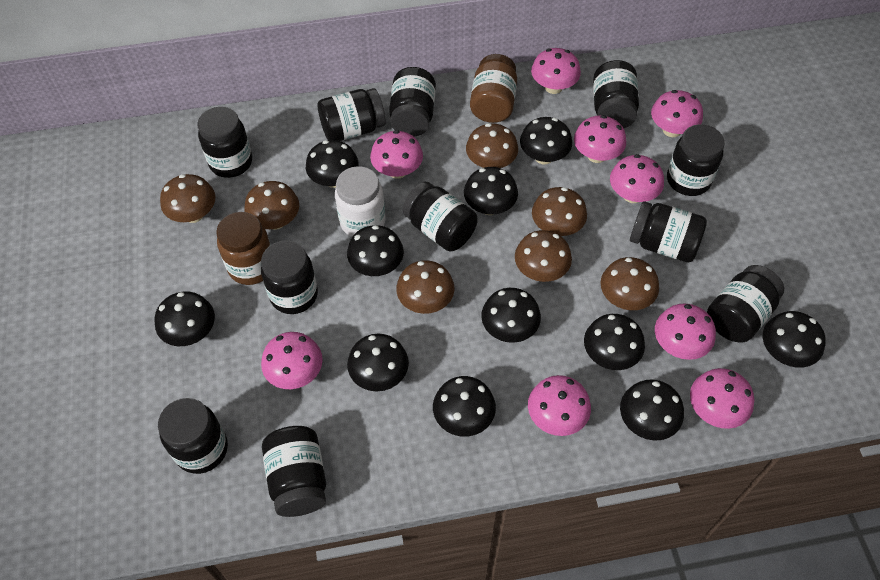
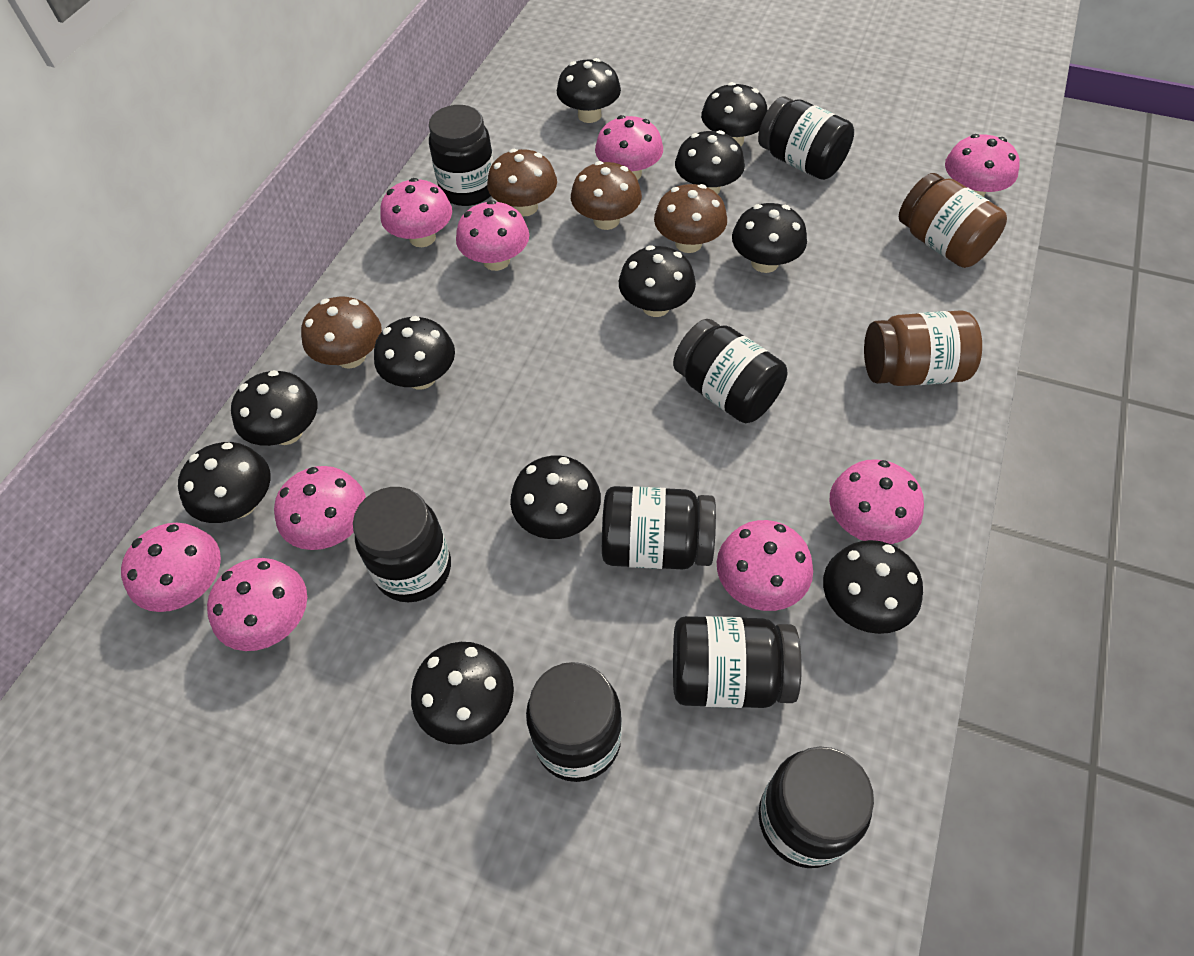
black jar: [158,398,228,474] [198,107,252,178] [261,240,318,314] [262,426,326,517] [317,88,386,141] [389,67,436,136] [403,182,478,251] [593,60,639,128] [630,201,707,262] [667,124,725,196] [707,265,784,342] = 11 -> [353,487,451,602] [429,105,494,206] [526,662,622,782] [602,486,716,569] [673,319,787,423] [673,616,802,708] [758,96,854,180] [758,746,874,868] = 8
brown mushroom: [160,174,215,223] [244,181,299,230] [396,260,455,314] [466,123,518,168] [515,230,572,282] [532,187,587,236] [601,257,659,310] = 7 -> [301,297,382,369] [487,149,557,216] [571,161,642,230] [654,184,727,253] = 4
white jar: [335,166,386,237] = 1 -> none = 0

